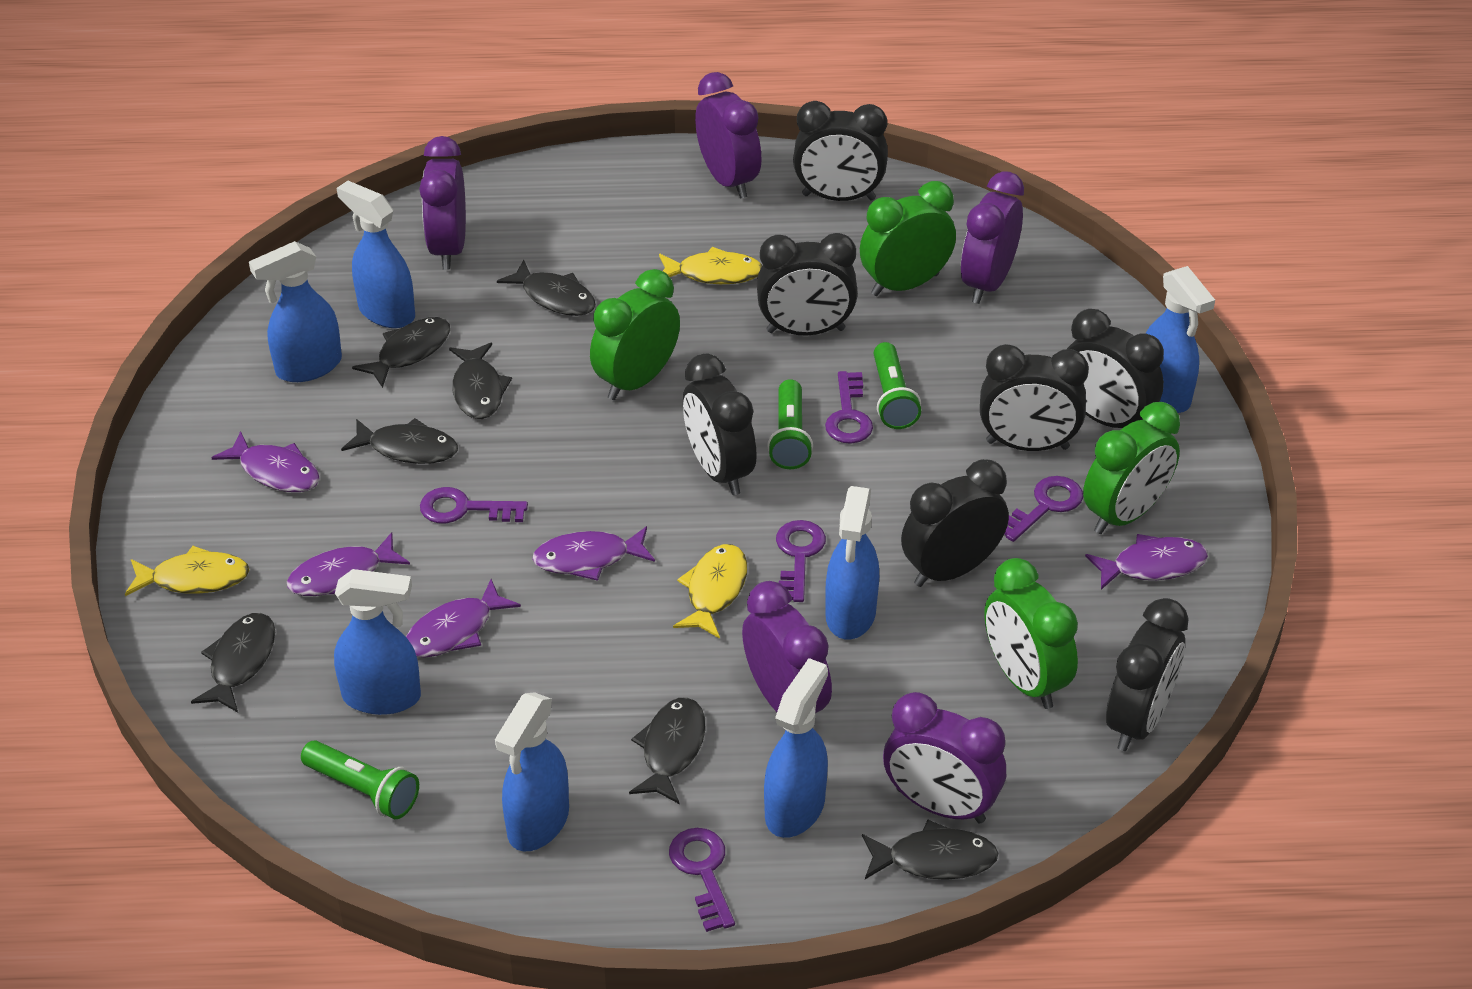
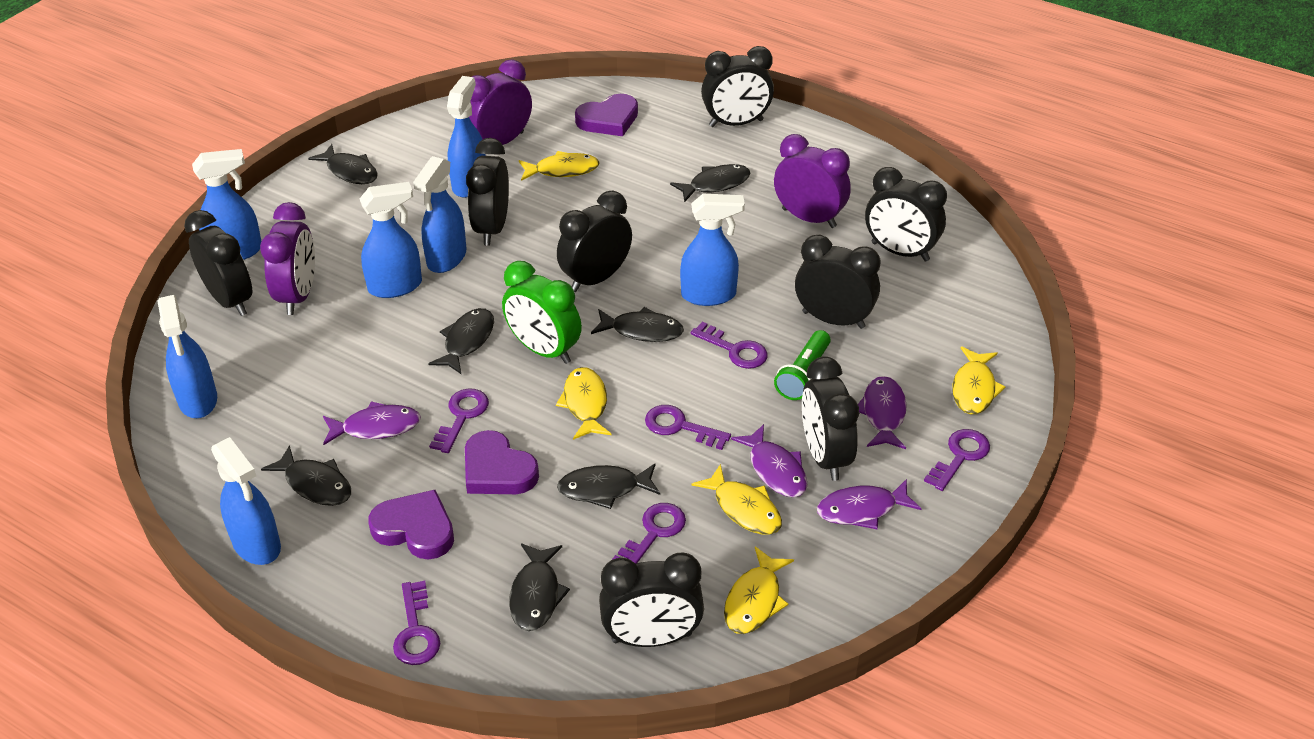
black clock: [683,354,757,495] [757,233,858,336] [793,101,888,201] [901,459,1009,587] [980,344,1089,451] [1067,309,1164,428] [1106,598,1189,751] = 7 -> [184,210,252,316] [466,138,509,245] [557,191,632,292] [599,553,704,647] [701,46,774,127] [795,235,881,329] [802,357,859,481] [865,167,947,262] = 8
green clock: [590,269,680,400] [860,181,956,296] [984,558,1078,709] [1083,402,1180,534] = 4 -> [502,261,582,364] = 1
green flashlight: [301,740,419,819] [767,379,813,469] [874,342,921,429] = 3 -> [774,330,831,400] = 1
purple clock: [419,136,466,270] [695,72,762,199] [742,581,832,713] [883,692,1006,823] [961,171,1024,304] = 5 -> [260,202,315,315] [469,59,532,145] [774,134,851,228] = 3
purple fish: [212,431,320,492] [287,532,410,596] [406,579,521,658] [532,526,655,581] [1085,534,1208,590] = 5 -> [323,401,421,445] [731,424,808,497] [817,479,922,529] [858,376,907,449] = 4
purple heart: none = 0 -> [368,490,454,559] [465,430,539,494] [575,94,638,136] = 3
purple key: [420,487,528,523] [669,828,735,932] [776,520,826,602] [825,371,873,444] [1004,476,1083,542] = 5 -> [393,581,440,665] [429,388,489,453] [612,503,686,564] [645,405,731,450] [691,322,768,369] [924,429,990,491] = 6
yellow fish: [125,546,249,596] [659,247,762,284] [673,544,747,639] = 3 -> [519,151,600,181] [556,367,611,440] [692,464,782,535] [724,547,794,634] [952,347,1005,414] = 5

